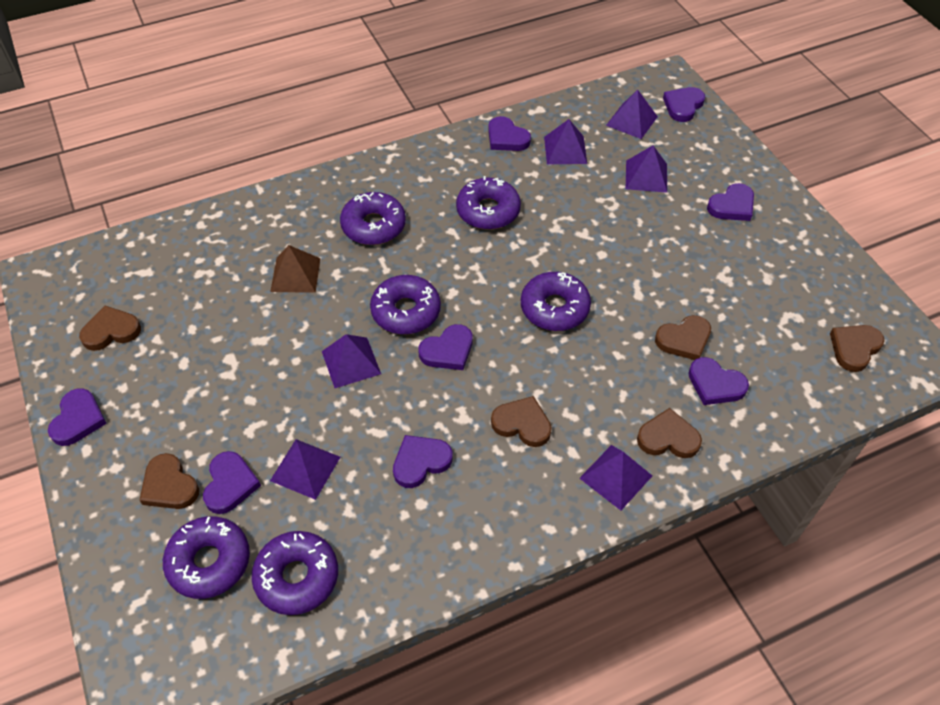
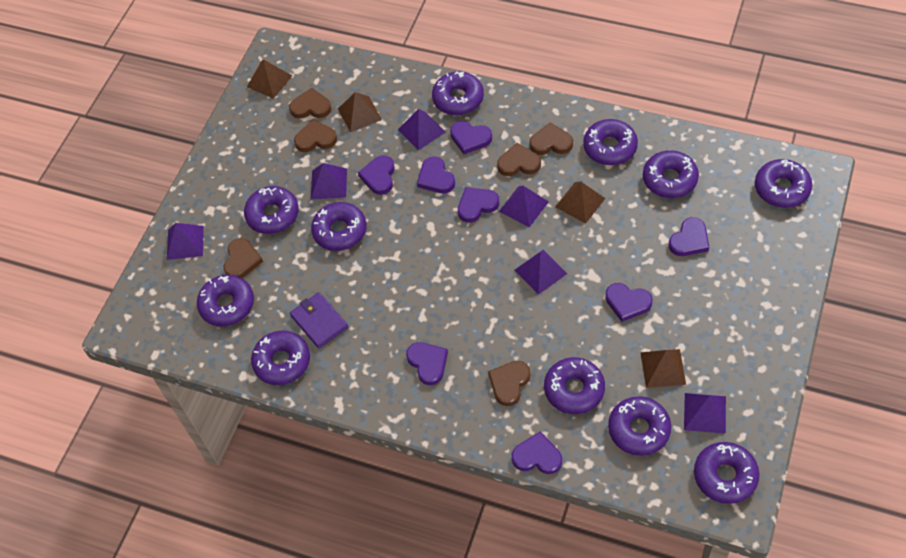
brown pyramid: [270,245,321,293] = 1 -> [247,59,292,99] [338,92,382,132] [555,182,606,224] [640,349,686,388] = 4
purple donut: [163,516,250,599] [251,531,338,615] [340,192,406,245] [370,275,441,334] [456,176,521,230] [521,272,591,331] = 6 -> [197,275,254,327] [244,186,299,234] [251,330,310,385] [311,202,366,251] [432,71,484,115] [544,357,605,414] [583,119,638,165] [608,396,671,456] [643,150,699,198] [694,442,760,504] [755,159,812,208] = 11
purple wallet: none = 0 -> [290,292,348,348] = 1

